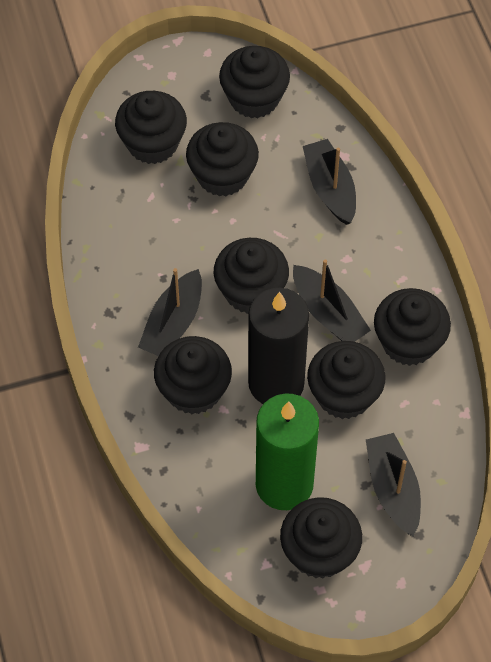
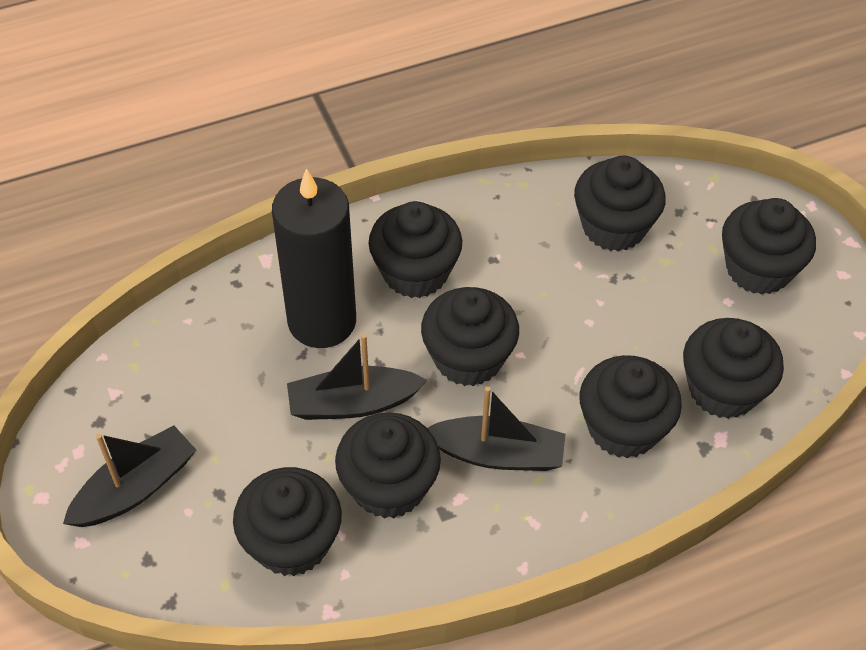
black boat: [138,268,202,356] [293,259,371,342] [303,139,356,225] [366,433,421,536] = 4 -> [63,425,196,527] [287,334,427,420] [428,387,566,471] = 3
green candle: [256,393,319,510] = 1 -> none = 0

